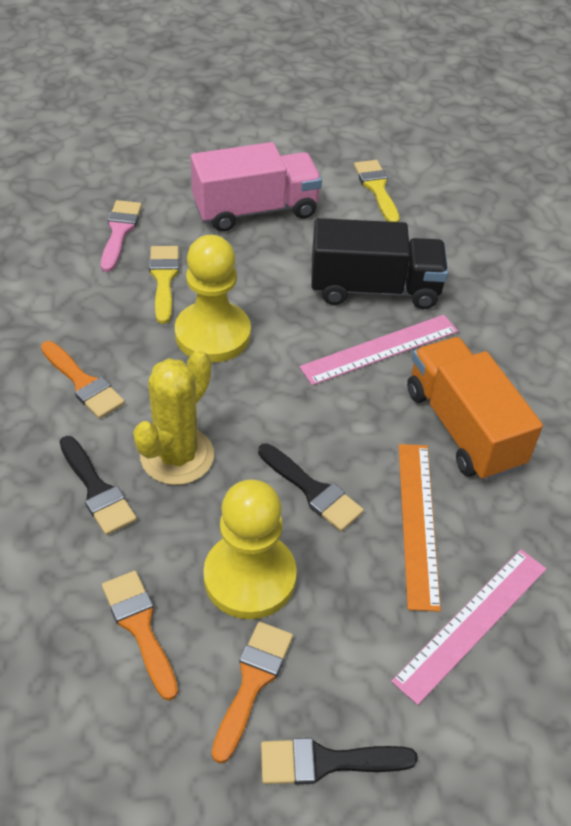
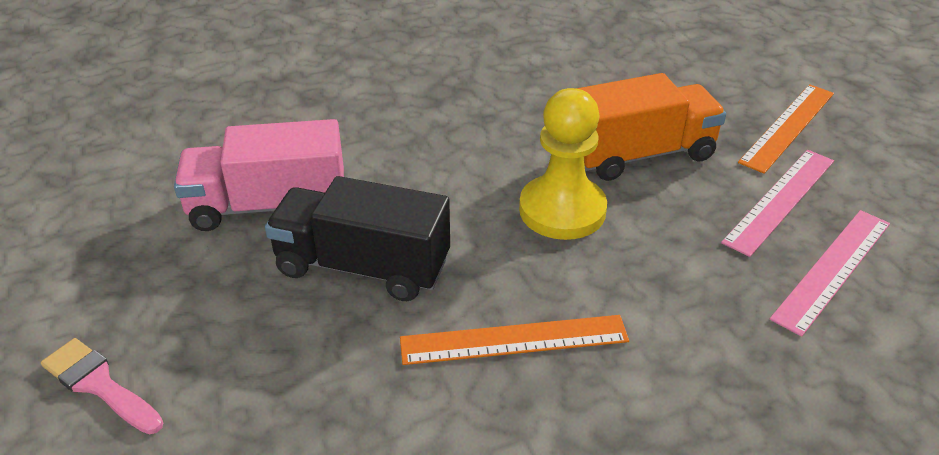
black brush: [59,436,137,535] [258,443,364,531] [261,738,418,785] = 3 -> none = 0
orange brush: [41,341,125,419] [102,571,178,701] [212,622,293,764] = 3 -> none = 0
orange ruler: [399,444,441,612] = 1 -> [400,315,629,365] [738,84,834,174] = 2
yellow brush: [149,246,179,324] [354,160,400,222] = 2 -> none = 0
yellow cactus: [133,350,214,485] = 1 -> none = 0
yellow pawn: [175,235,251,362] [203,480,297,619] = 2 -> [519,88,607,240] = 1

